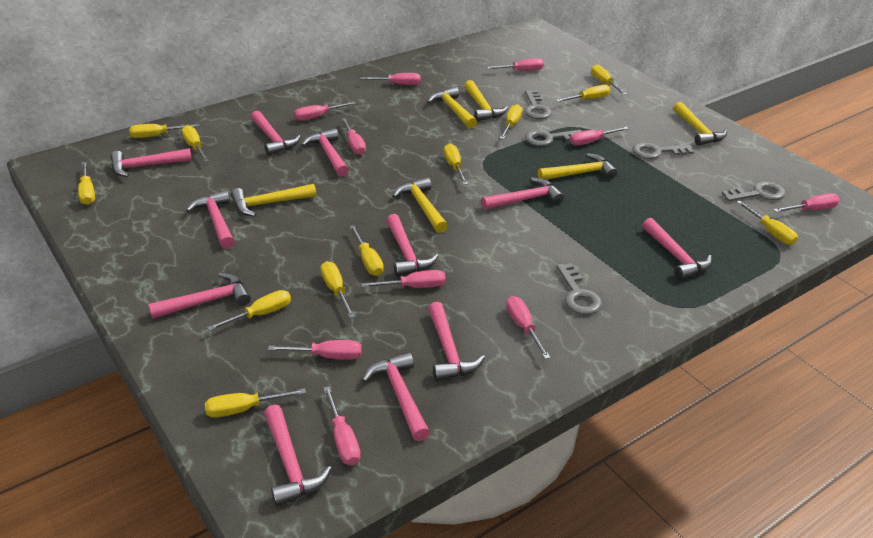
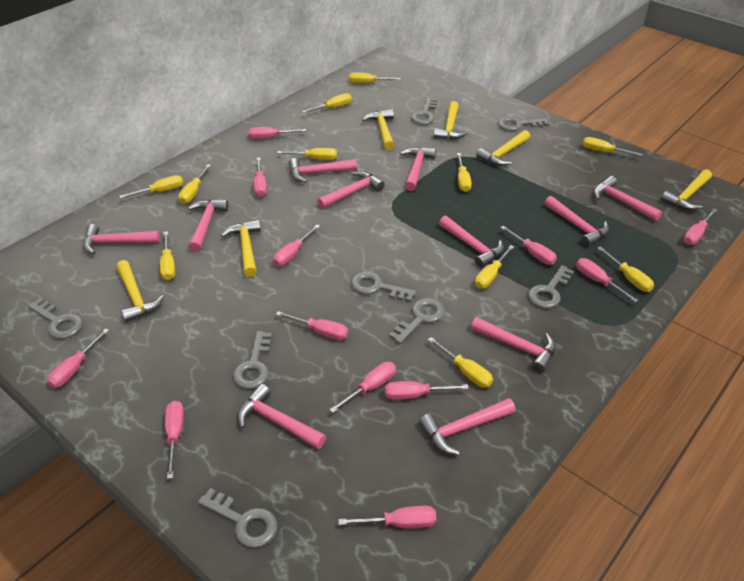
grey key: [524,90,552,119] [525,130,581,146] [556,263,602,315] [632,142,694,159] [722,181,786,201] = 5 -> [28,298,82,339] [198,488,277,548] [233,331,272,389] [351,272,416,302] [389,298,445,344] [411,97,437,125] [498,117,549,131] [528,265,574,308] = 8
pink screwdriver: [268,340,362,360] [294,101,356,121] [323,386,361,465] [341,118,366,155] [360,73,421,85] [361,270,446,288] [487,58,544,71] [506,296,551,359] [570,127,629,146] [773,193,840,212] = 10 -> [47,328,109,388] [165,401,184,479] [248,127,306,139] [254,157,267,197] [273,225,320,266] [276,311,348,340] [329,362,396,413] [338,506,436,528] [385,381,469,400] [500,226,557,265] [576,258,638,303] [683,208,717,245] = 12
yellow screwdriver: [78,162,95,205] [129,124,199,138] [182,125,209,162] [205,388,306,418] [207,290,291,331] [321,261,355,318] [349,225,384,276] [444,143,468,185] [500,104,523,139] [556,85,610,102] [591,65,627,95] [737,201,798,245] = 12 -> [119,175,183,198] [160,231,175,280] [178,164,211,204] [277,148,337,160] [302,93,352,113] [349,72,401,83] [428,337,493,388] [457,153,472,192] [475,245,514,289] [582,137,643,156] [597,246,654,292] = 11

